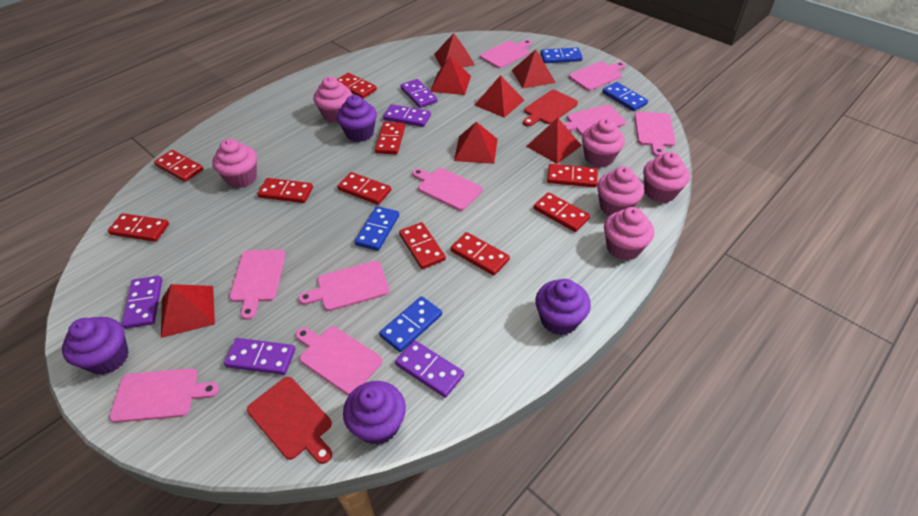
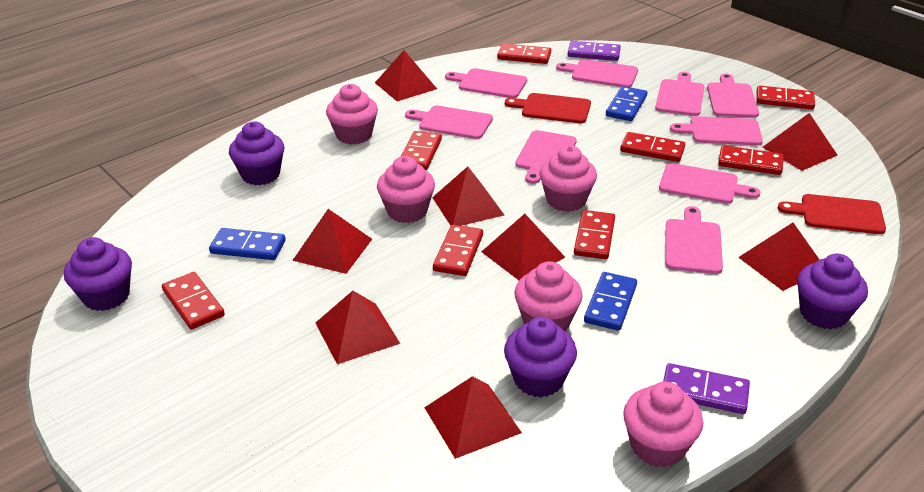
blue domino: [354,206,399,251] [379,296,442,352] [541,47,583,63] [602,82,648,111] = 4 -> [209,228,286,260] [584,272,637,331] [606,86,647,121] = 3
pink cupcake: [212,139,257,188] [314,77,352,123] [582,118,625,167] [597,166,644,216] [604,207,654,261] [643,152,690,203] = 6 -> [326,84,378,145] [377,156,435,223] [514,261,582,331] [539,145,597,212] [623,382,703,468] = 5
purple domino: [122,276,162,329] [224,338,295,375] [383,104,431,127] [395,340,464,398] [400,79,438,108] = 5 -> [568,41,621,61] [663,363,750,414] = 2
red domino: [108,213,169,242] [154,150,203,182] [257,178,313,203] [337,73,377,99] [337,172,391,205] [375,122,405,154] [399,222,446,269] [450,232,510,276] [533,192,590,232] [547,164,598,187] = 10 -> [162,272,225,330] [401,131,442,170] [433,225,483,276] [497,43,551,64] [574,210,615,259] [620,132,685,162] [718,145,784,175] [756,85,815,110] = 8
red pyramid: [161,284,215,338] [431,57,471,95] [434,33,475,68] [454,122,498,164] [475,75,524,118] [512,49,556,88] [526,118,582,164] = 7 -> [292,209,372,274] [316,291,400,364] [375,50,437,101] [424,376,522,459] [432,167,504,226] [481,214,565,280] [738,223,820,291] [762,113,838,171] = 8

